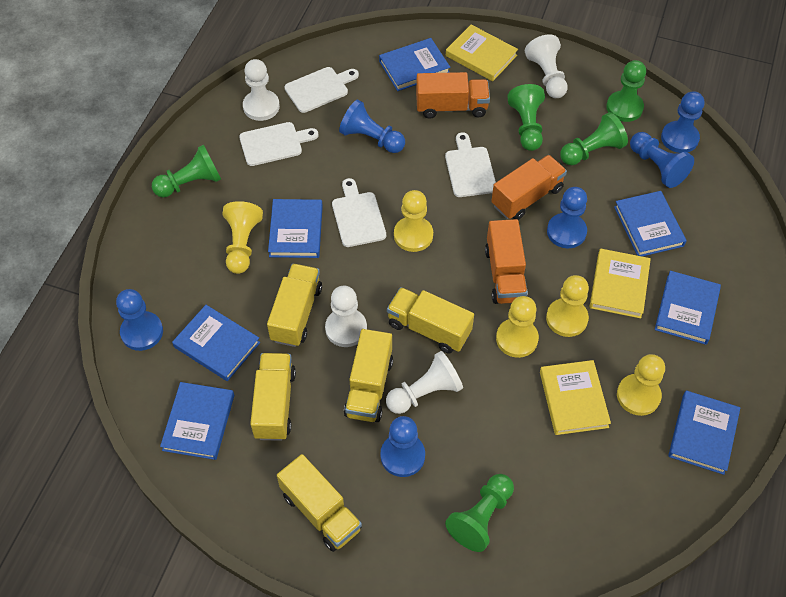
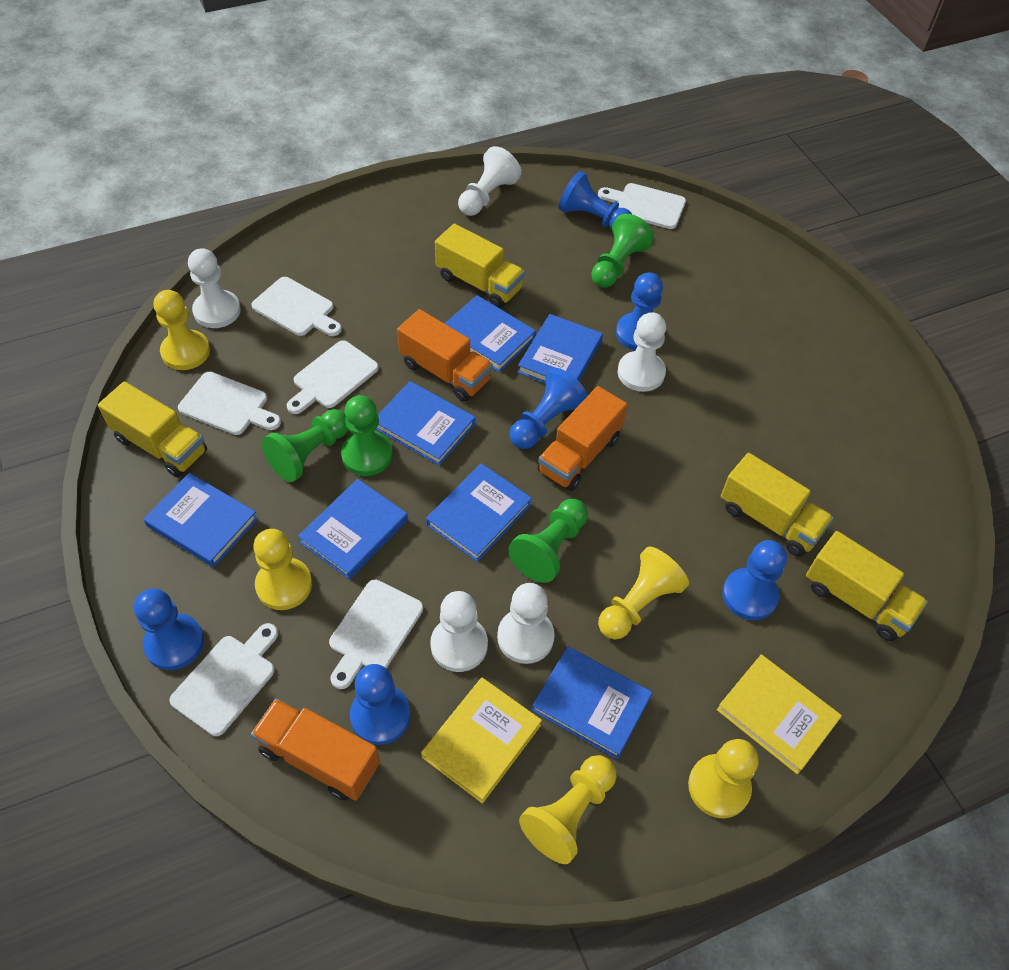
green pawn: [152,145,221,198] [445,474,514,552] [507,84,545,151] [560,112,628,165] [606,60,646,122] = 5 -> [262,409,348,482] [341,395,393,476] [508,499,588,583] [591,214,654,288] = 4
white cutting board: [239,122,319,166] [284,67,359,113] [332,178,386,247] [445,132,496,197] = 4 -> [169,623,278,736] [178,372,281,435] [251,277,342,336] [287,340,379,414] [329,580,423,689] [598,183,686,229] = 6
white pawn: [243,59,280,121] [325,286,367,347] [386,351,463,414] [525,34,568,98] = 4 -> [188,248,241,328] [430,591,488,672] [458,146,521,216] [497,583,555,664] [618,312,666,392] = 5
yellow book: [446,24,518,81] [540,360,611,435] [590,249,651,319] = 3 -> [421,678,542,804] [717,654,842,774] = 2
yellow truck: [250,353,296,441] [267,264,322,347] [277,454,362,552] [344,329,393,422] [387,287,474,354] = 5 -> [98,381,207,477] [435,224,525,308] [721,453,834,557] [806,531,928,641] = 4

